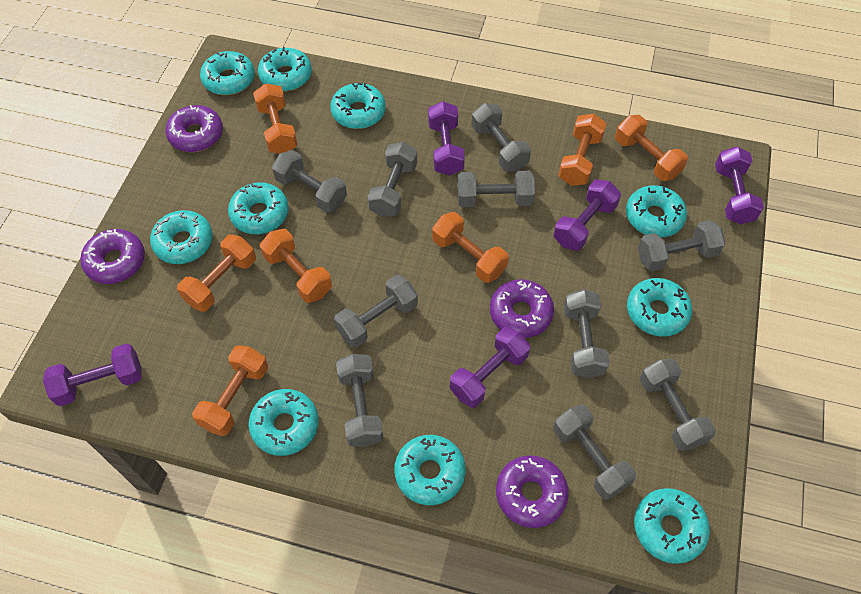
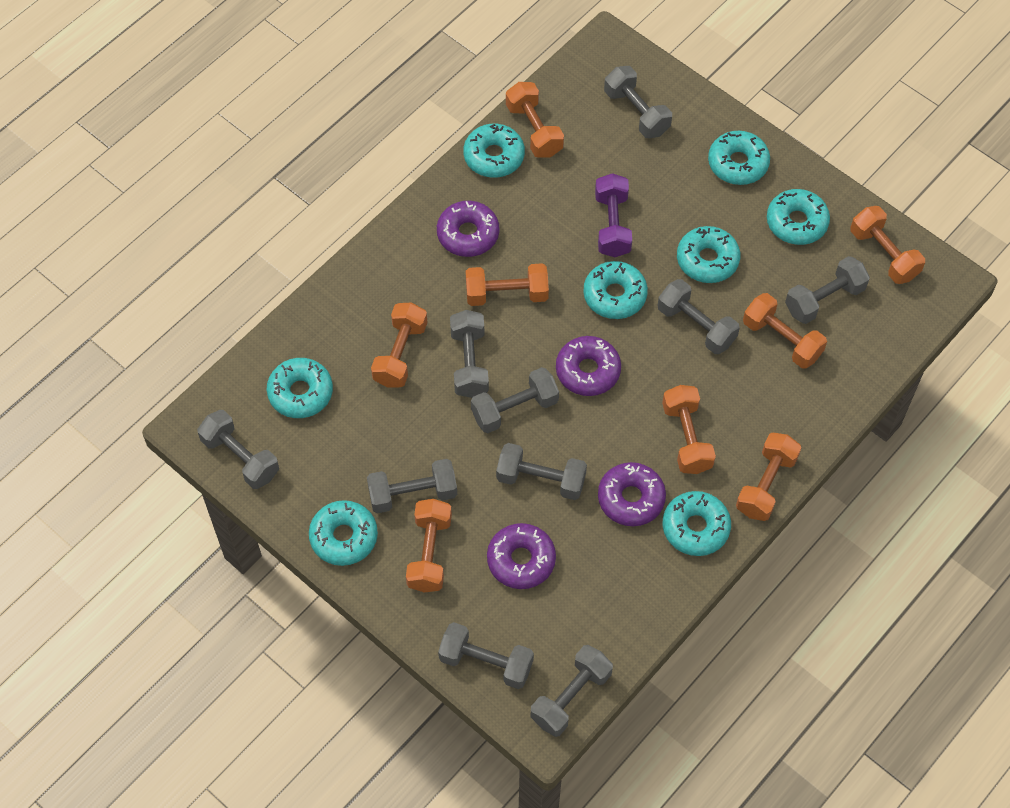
orange dumbbell: [177,235,256,312] [192,345,268,436] [253,83,298,154] [260,229,332,303] [432,212,509,283] [558,114,606,186] [615,115,688,181] = 7 -> [371,302,427,388] [406,499,452,593] [466,263,549,306] [506,82,564,158] [662,385,716,474] [736,433,801,521] [743,293,827,369] [851,206,925,284] = 8
purple dumbbell: [43,344,142,406] [428,101,465,176] [450,327,530,408] [553,180,621,251] [715,146,764,224] = 5 -> [595,173,632,257] = 1
turquoise donut: [150,210,213,264] [200,51,255,95] [228,183,289,234] [248,389,319,456] [258,47,312,91] [330,83,386,129] [394,435,466,505] [626,185,687,237] [627,278,692,337] [634,488,710,564] = 10 -> [267,358,333,418] [309,500,378,566] [463,124,525,178] [583,261,648,319] [662,491,731,556] [677,226,740,283] [708,131,770,185] [767,189,830,245] = 8

